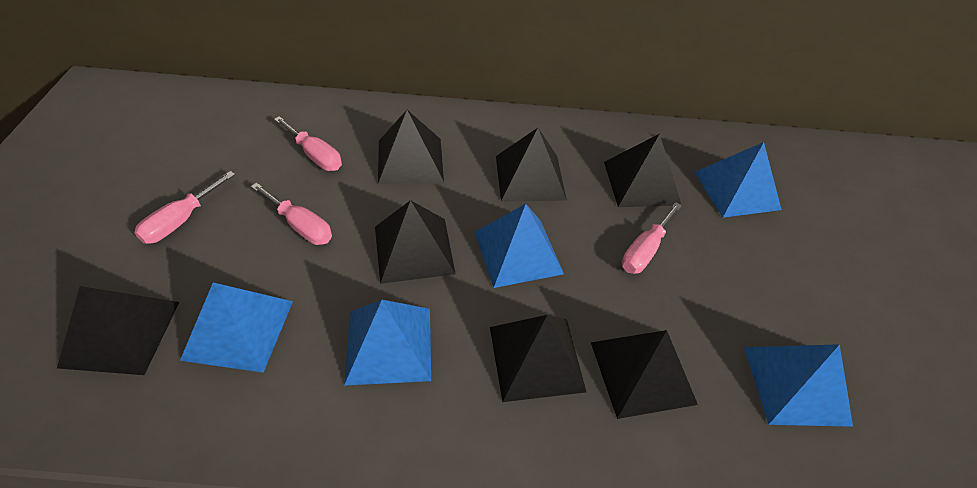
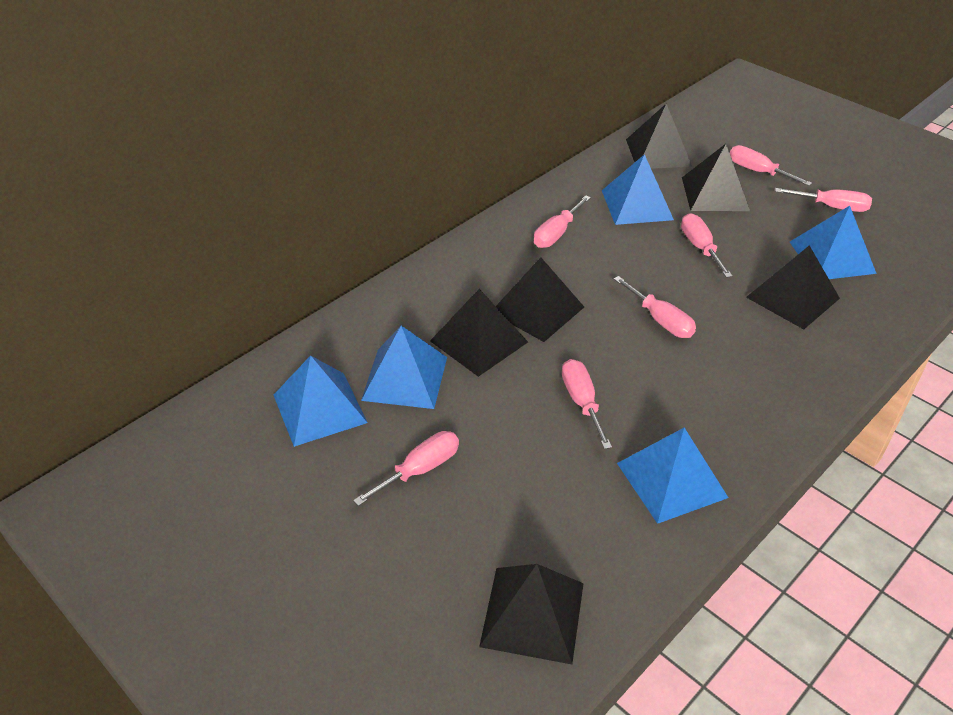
black pyramid: [57,286,179,375] [375,200,456,284] [378,110,444,184] [490,315,586,402] [496,128,567,201] [591,330,698,419] [604,134,681,207] = 7 -> [430,289,528,377] [479,564,584,664] [496,257,584,342] [626,104,692,169] [682,144,750,211] [746,245,840,329] = 6
pink screwdriver: [134,171,235,244] [251,183,332,245] [274,116,342,171] [622,202,682,274] = 4 -> [353,431,459,506] [534,195,591,248] [562,359,612,449] [614,276,696,338] [681,213,733,278] [730,145,812,186] [775,188,872,212] = 7

